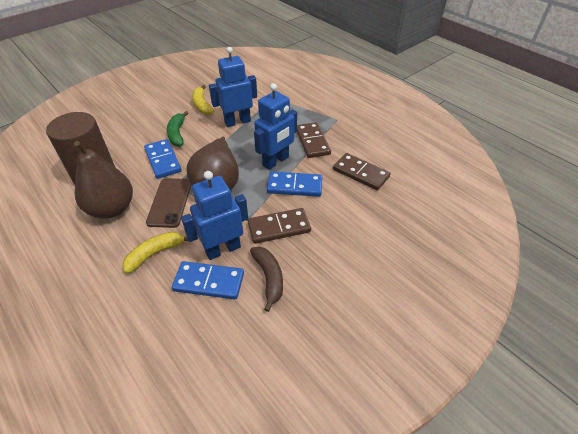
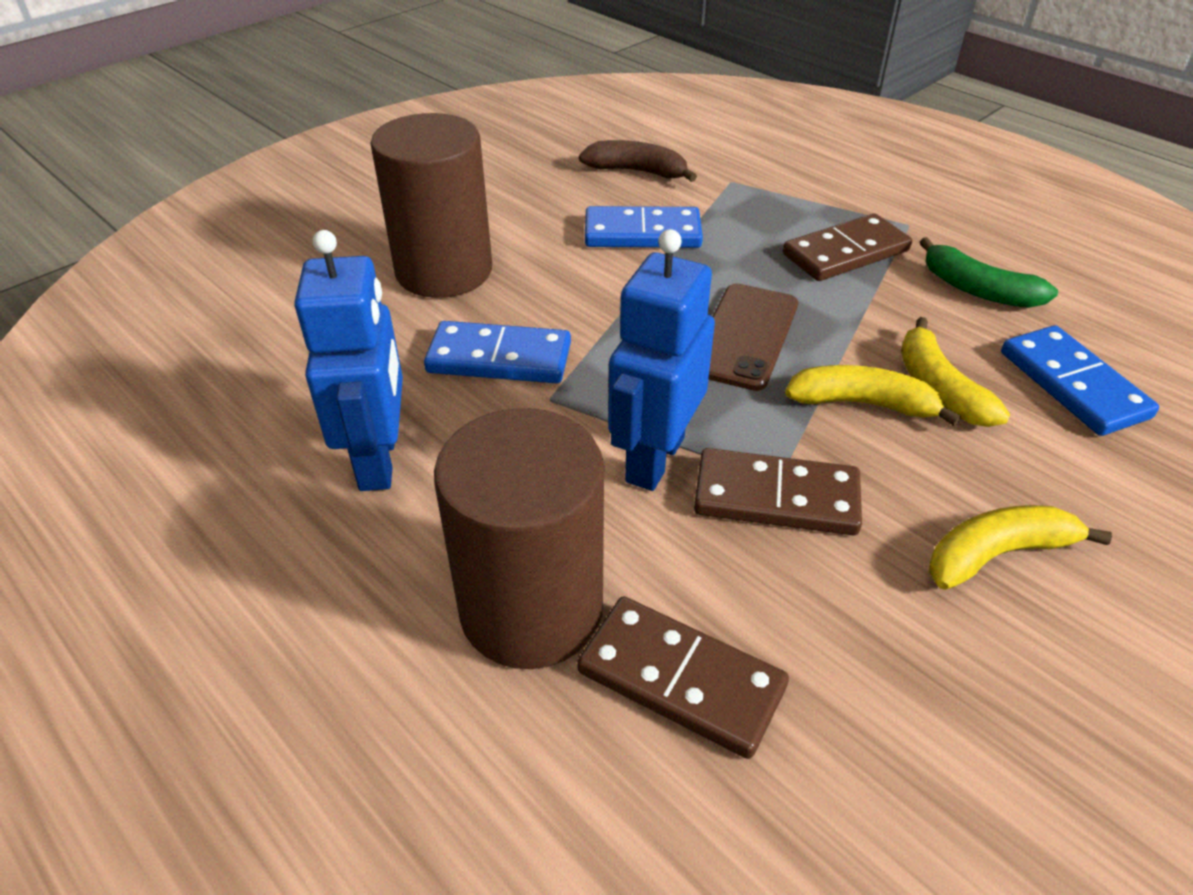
blue robot: [181,171,248,260] [209,47,257,127] [254,83,297,170] = 3 -> [294,230,403,491] [608,229,715,491] = 2
brown cylinder: [46,112,115,185] = 1 -> [370,113,492,298] [434,408,604,669] = 2
brown pear: [74,141,133,219] [186,137,239,190] = 2 -> none = 0
yellow banana: [122,232,188,274] [192,85,214,115] = 2 -> [785,365,961,426] [901,317,1010,427] [929,505,1112,590] = 3

